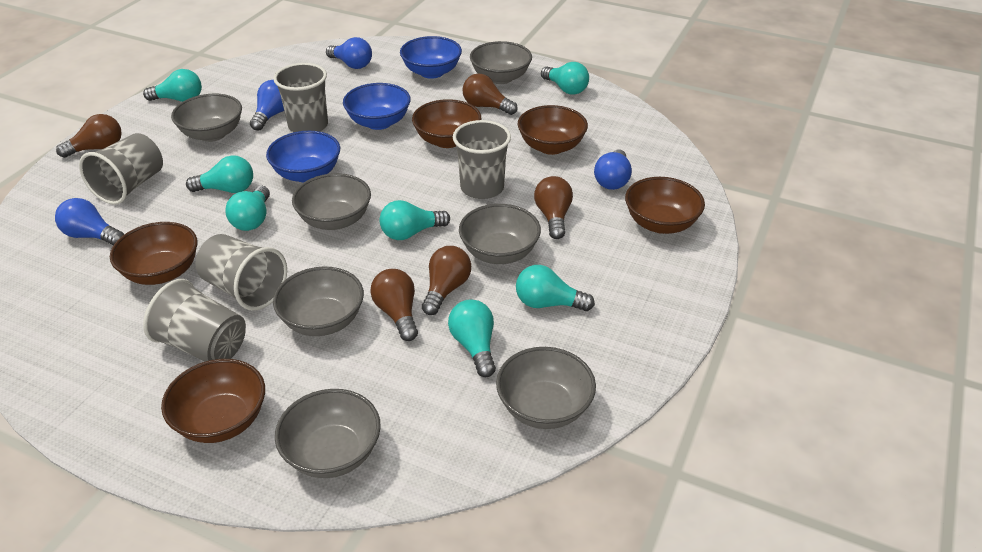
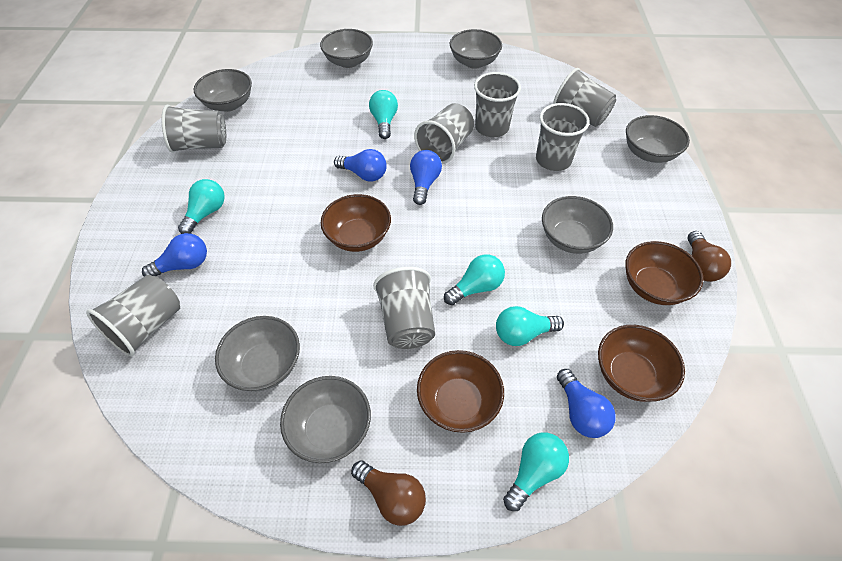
blue bowl: [266,131,340,183] [343,83,411,130] [400,36,462,79] = 3 -> none = 0
brown bowl: [110,222,198,285] [161,359,265,443] [412,99,481,148] [518,105,588,155] [625,177,705,234] = 5 -> [321,194,391,252] [417,350,504,433] [598,325,685,402] [625,241,703,305] = 4
brown light bulb: [56,114,122,158] [370,269,418,341] [422,246,471,315] [462,73,518,115] [534,176,573,239] = 5 -> [351,460,426,526] [687,231,731,282] = 2
grey cup: [79,133,163,205] [143,279,246,362] [195,234,287,311] [273,63,328,132] [453,120,511,199] = 5 -> [86,275,180,356] [162,105,226,153] [373,267,435,349] [414,103,474,164] [474,72,521,137] [536,103,590,171] [553,68,616,127] = 7
turquoise light bulb: [143,69,202,102] [186,155,253,193] [225,186,270,231] [379,200,450,240] [448,300,496,377] [516,265,595,311] [541,62,589,95] = 7 -> [178,179,225,234] [369,90,398,139] [444,254,505,305] [496,306,564,346] [503,433,569,511] = 5

